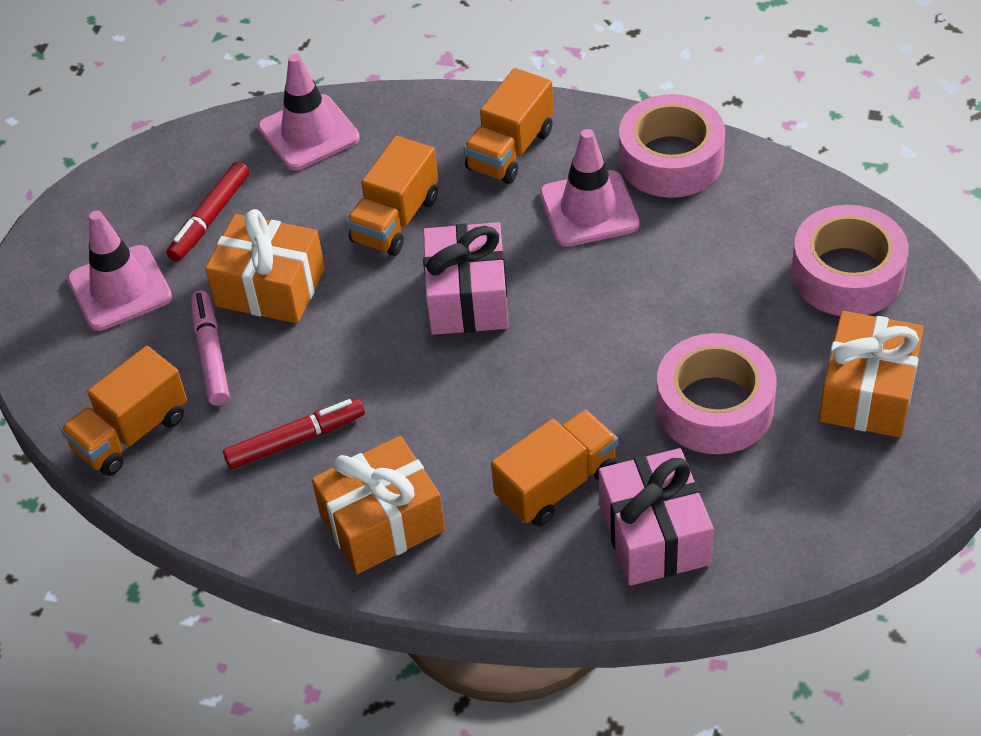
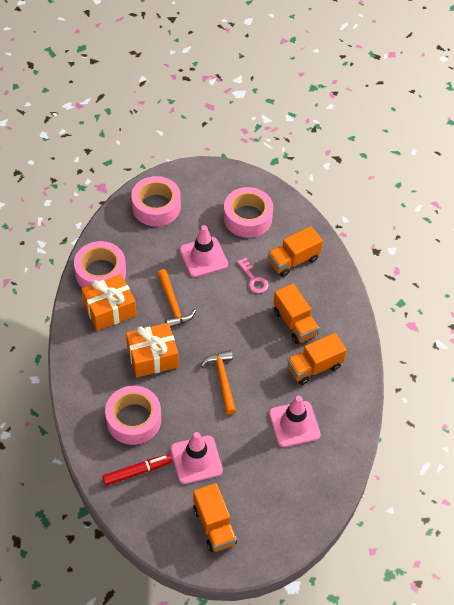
orange gift: [205,209,325,323] [312,436,445,574] [819,311,924,438] = 3 -> [82,274,136,331] [126,323,179,378] = 2
orange hammer: none = 0 -> [157,269,196,328] [201,350,236,415] = 2
pink gift: [423,222,509,335] [599,448,714,586] = 2 -> none = 0
pink key: none = 0 -> [237,258,269,293] = 1
pink marker: [191,290,230,406] = 1 -> none = 0
pink tape: [619,94,725,198] [656,333,776,454] [791,205,909,316] = 3 -> [74,241,126,288] [105,386,161,445] [131,176,181,226] [224,187,273,238] = 4
red marker: [166,161,249,262] [223,398,365,469] = 2 -> [102,454,172,486] = 1

